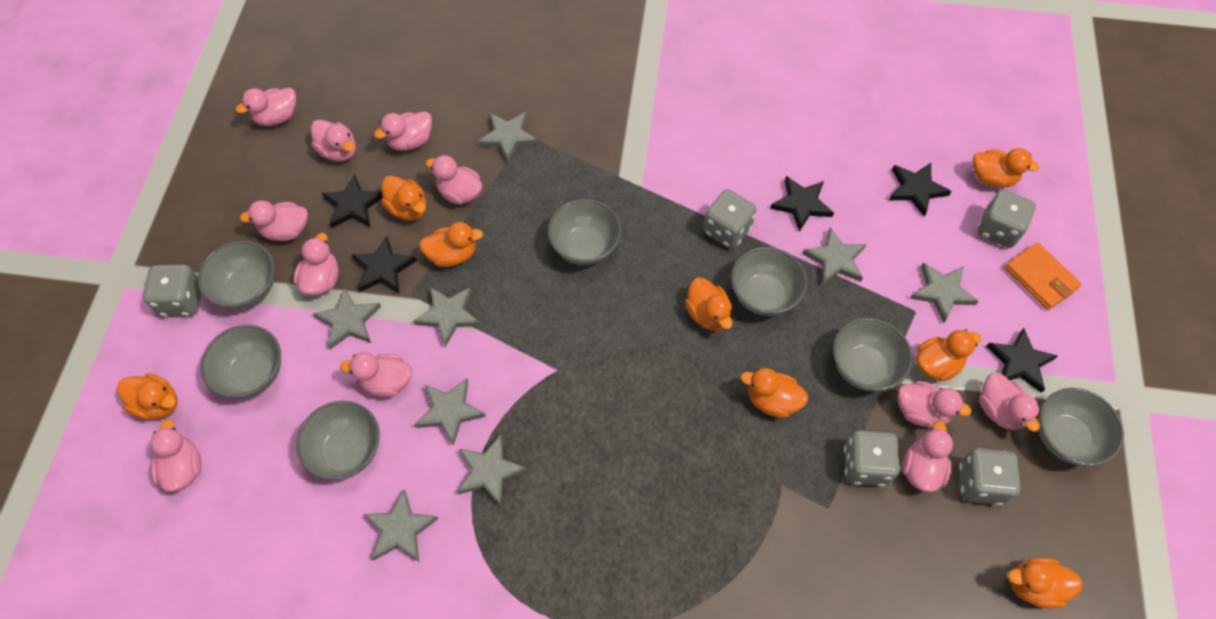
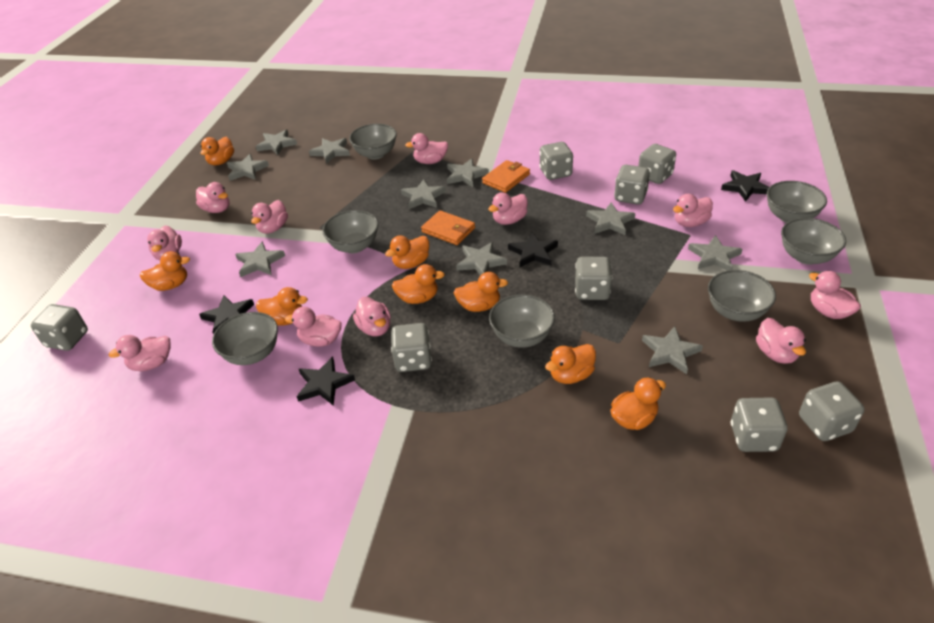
black star: [322,174,383,228] [351,236,417,294] [770,176,834,232] [889,163,952,216] [986,328,1058,393] = 5 -> [199,295,254,334] [297,356,355,406] [508,232,558,267] [721,170,769,202] = 4
grey dice: [143,265,201,317] [703,189,757,249] [844,430,900,487] [959,448,1021,505] [977,190,1036,248] = 5 -> [31,304,88,351] [391,323,432,372] [539,142,573,180] [575,257,612,300] [614,165,650,205] [638,144,676,184] [731,397,787,452] [799,382,865,441] = 8
grey star: [313,288,381,350] [364,489,438,562] [413,287,481,347] [415,378,486,446] [457,434,527,507] [477,112,538,162] [802,227,866,285] [910,262,979,322] = 8 -> [227,154,269,181] [235,241,285,277] [256,129,297,155] [309,138,350,164] [401,179,446,209] [447,158,489,187] [456,242,507,275] [586,202,635,235] [642,326,703,374] [688,235,743,271] = 10
orange wallet: [1005,243,1082,310] = 1 -> [421,210,475,245] [482,160,530,193] = 2

